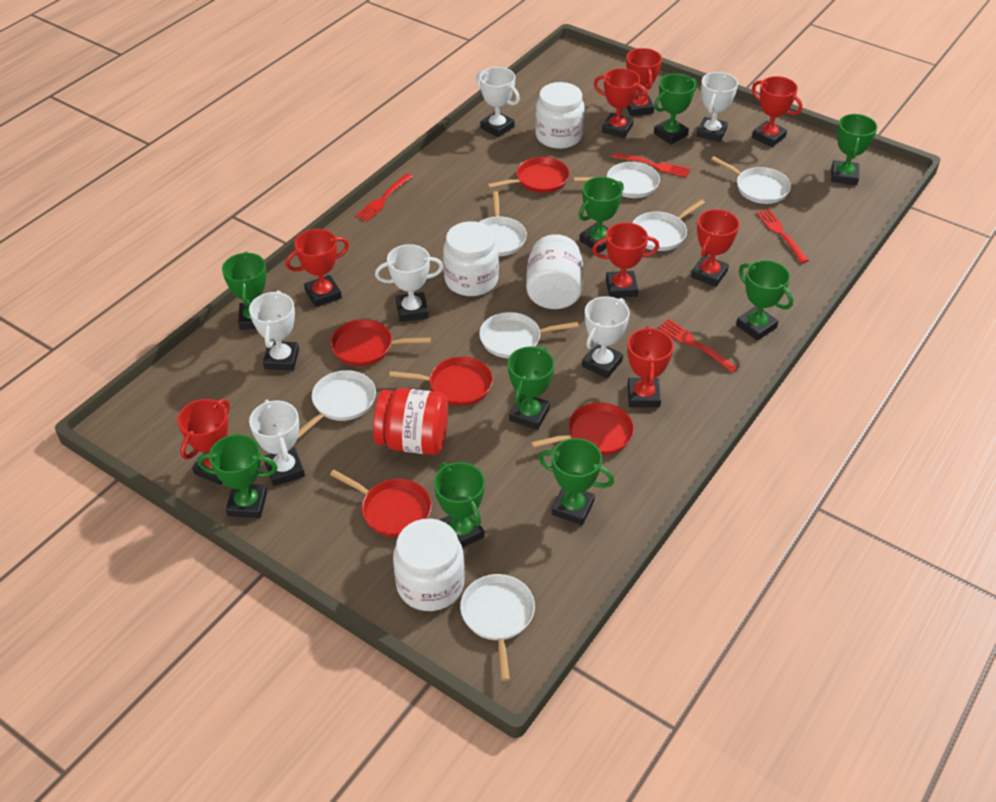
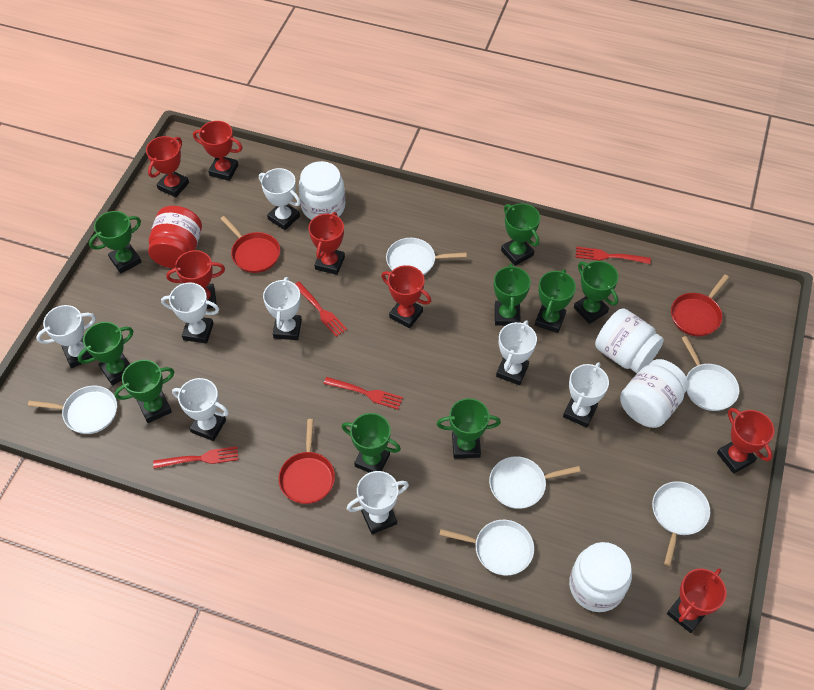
red pan: [330,319,431,366] [330,470,432,537] [389,356,493,406] [487,157,570,193] [531,402,634,455] = 5 -> [220,216,280,273] [278,419,335,504] [671,274,729,336] = 3
red trophy: [177,399,230,485] [285,229,349,307] [592,222,659,298] [594,68,649,138] [626,48,662,116] [627,326,674,408] [691,209,740,287] [752,76,802,147] = 8 -> [146,136,189,197] [166,250,225,309] [193,121,243,181] [309,212,345,275] [381,265,431,328] [667,568,726,633] [717,408,774,474] = 7
white pan: [297,370,376,439] [460,574,535,681] [479,191,527,256] [479,312,579,358] [573,162,660,198] [632,199,705,251] [711,156,791,204] = 7 -> [28,386,117,434] [386,238,467,275] [439,520,534,576] [489,456,580,509] [652,481,710,566] [682,336,739,411] = 6
white trophy: [249,290,299,370] [249,400,305,486] [375,244,443,322] [476,67,520,137] [582,296,630,378] [697,72,738,142] = 6 -> [36,305,96,368] [161,283,220,343] [172,378,229,441] [259,168,301,230] [263,277,302,340] [347,471,409,534] [496,320,537,385] [563,362,609,428] = 8

